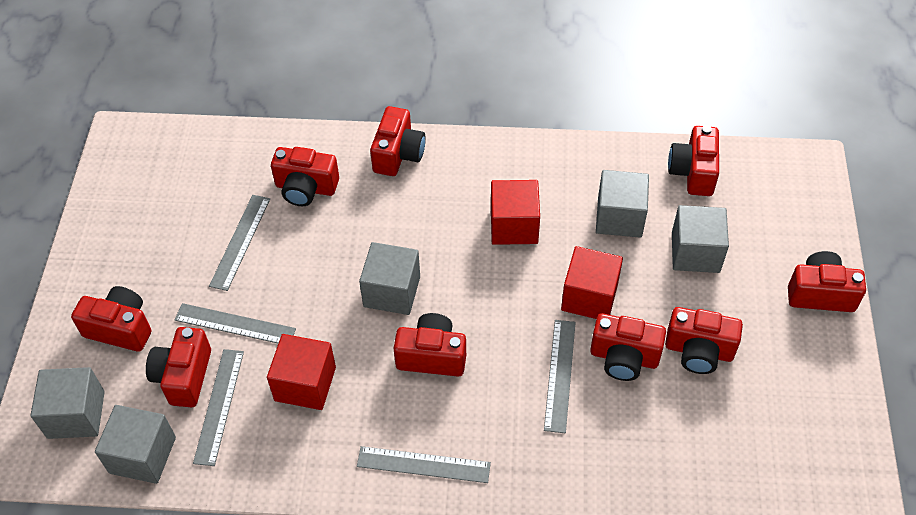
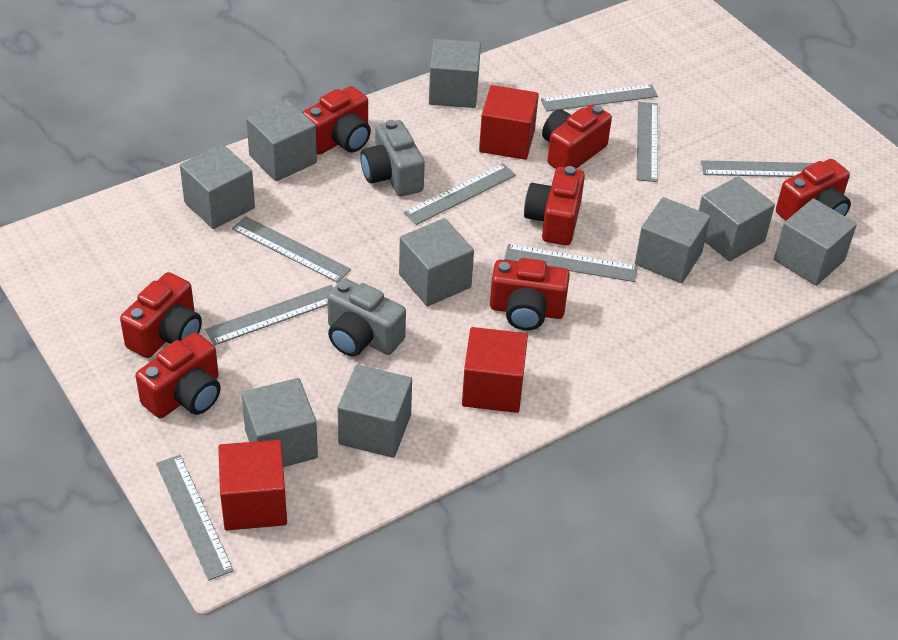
grey camera: none = 0 -> [327,278,406,357] [360,120,425,196] = 2
grey cube: [30,367,105,439] [95,405,176,484] [359,242,420,315] [596,170,649,238] [672,205,729,273] = 5 -> [180,144,255,229] [242,378,318,467] [246,100,317,181] [338,365,412,458] [399,218,474,306] [429,39,481,108] [635,197,711,283] [699,176,775,261] [774,198,857,286] = 9
grey ruler: [175,303,296,343] [193,349,244,466] [209,195,270,291] [357,446,491,483] [544,320,576,433] = 5 -> [156,455,234,581] [205,285,333,345] [232,216,351,283] [404,163,516,225] [504,244,638,282] [541,84,658,112] [637,102,658,182] [701,160,814,177] = 8
red camera: [71,286,151,352] [146,327,211,408] [271,147,339,206] [370,106,426,176] [393,313,466,377] [590,313,666,381] [665,307,743,374] [668,125,719,196] [788,251,866,312] = 9 -> [120,272,202,358] [136,332,221,418] [302,86,371,155] [490,258,570,331] [524,166,585,246] [542,104,612,169] [776,159,851,221] = 7

